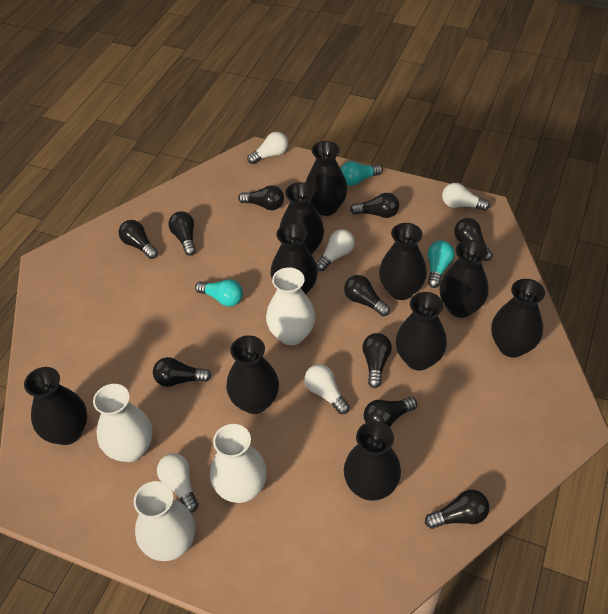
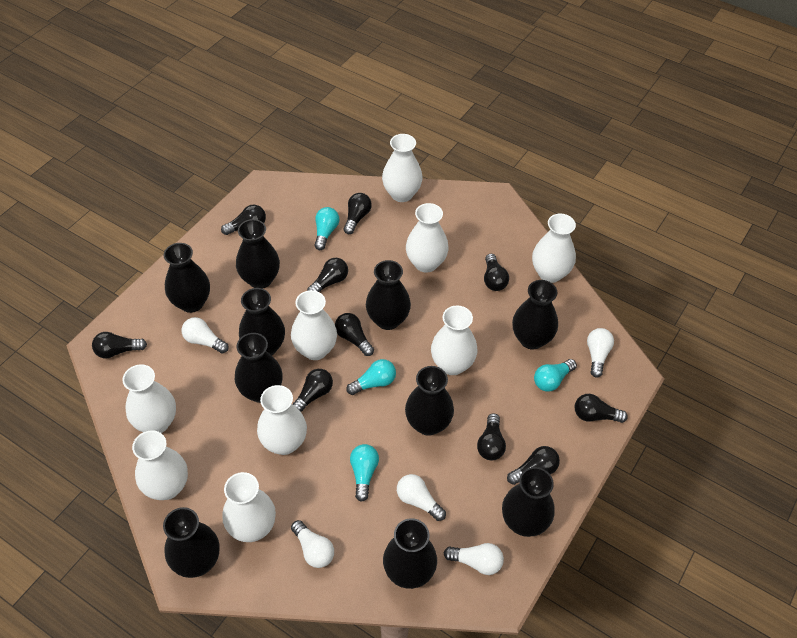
turquoise light bulb: [195,279,243,307] [341,161,383,186] [428,241,455,288] = 3 -> [314,207,339,250] [346,359,396,395] [350,444,379,502] [534,359,577,392] = 4
white vase: [93,384,153,462] [134,481,195,561] [210,424,267,503] [266,267,316,345] = 4 -> [122,364,176,433] [132,430,188,500] [222,472,276,542] [257,385,307,455] [291,290,337,360] [382,134,422,202] [406,203,449,273] [431,305,478,375] [532,214,576,283] = 9

